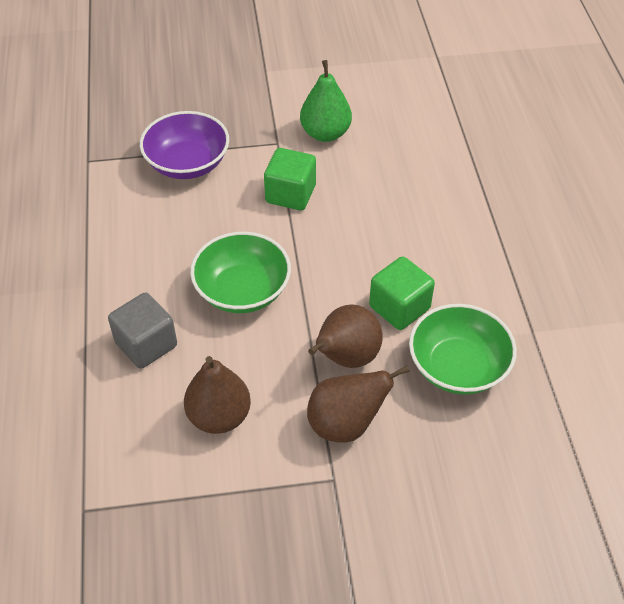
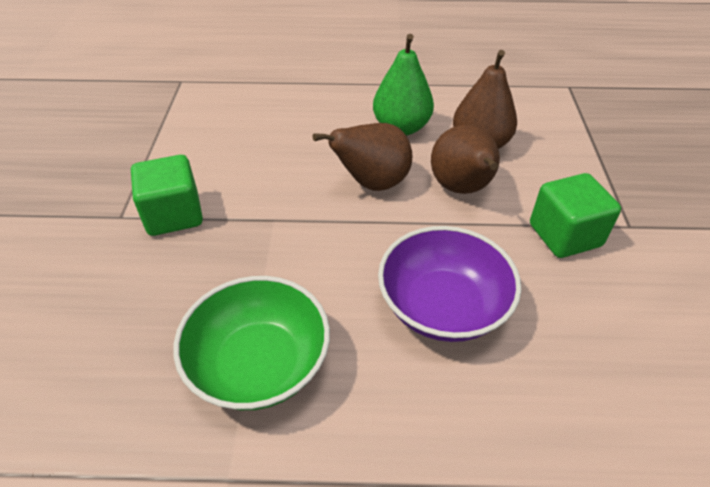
green bowl: [190,232,291,313] [409,304,517,395] = 2 -> [173,276,330,410] = 1
grey cube: [108,292,177,369] = 1 -> none = 0

